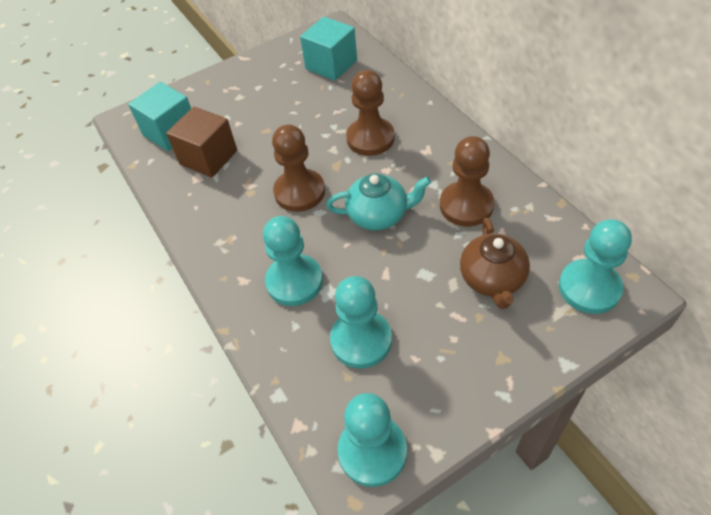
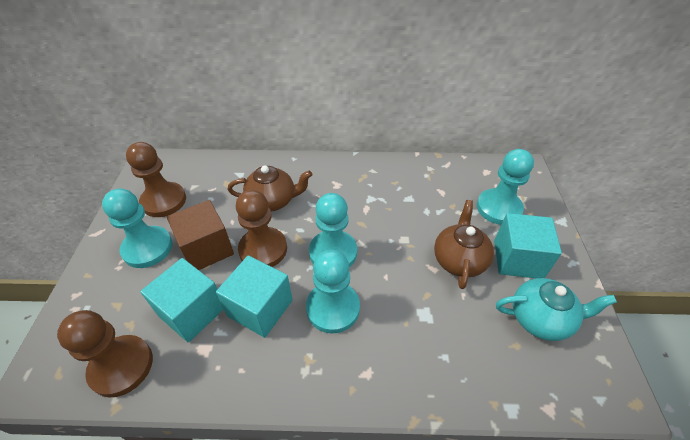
brown teapot: [460,218,530,309] = 1 -> [228,165,312,212] [434,200,494,289] = 2
turquoise cube: [128,82,191,151] [300,17,357,81] = 2 -> [140,258,224,342] [216,255,293,338] [494,213,562,278] = 3

